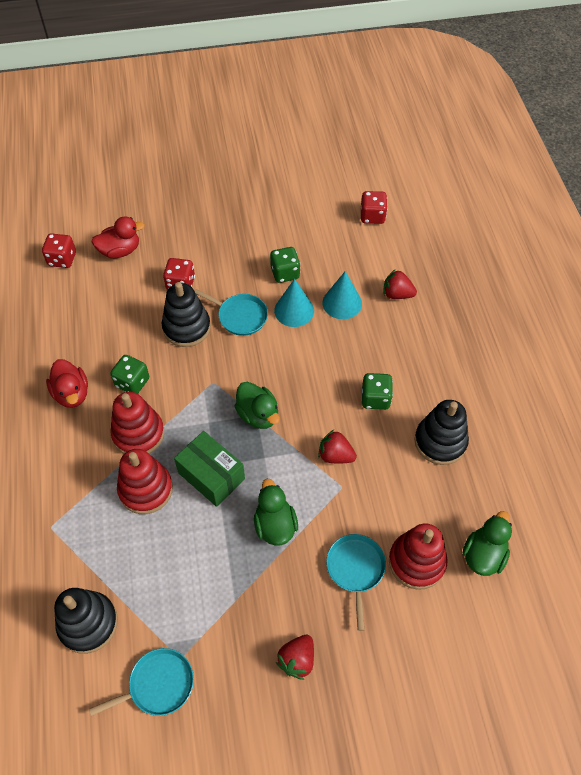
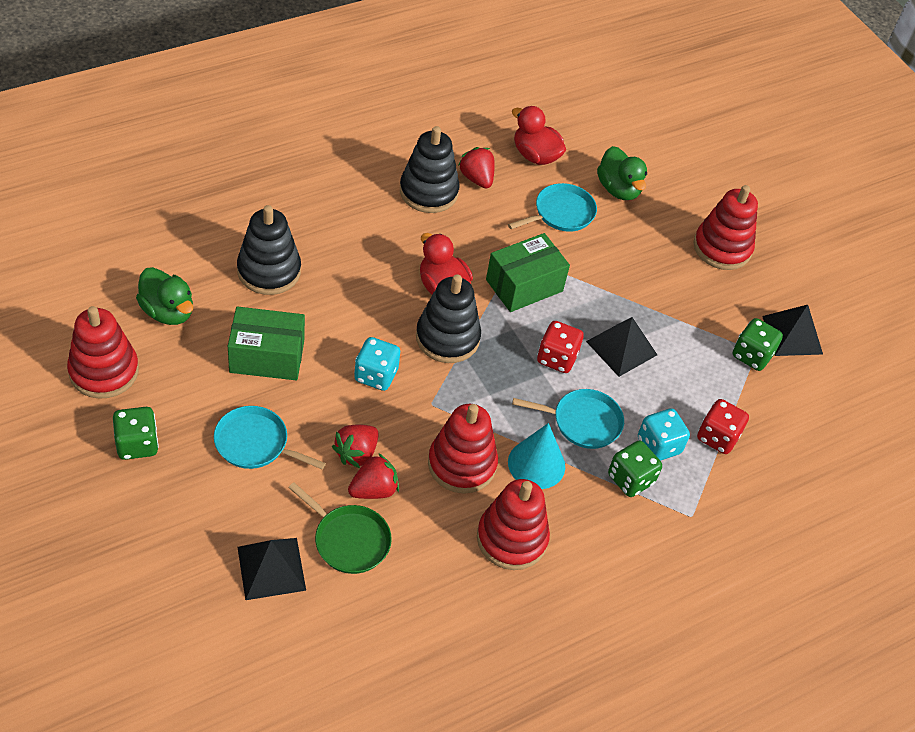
black pyramid: none = 0 -> [237,538,306,600] [586,317,657,377] [762,305,823,356] = 3
green box: [174,431,245,507] = 1 -> [228,306,305,380] [486,233,570,312] = 2
green duck: [234,382,280,429] [254,479,298,546] [462,511,512,576] = 3 -> [136,267,193,325] [597,146,647,200] = 2
green pan: none = 0 -> [288,482,392,574] = 1
red dice: [42,233,76,268] [163,258,195,290] [361,191,388,224] = 3 -> [537,321,584,373] [697,399,749,454] = 2
red stacking toy: [111,392,164,454] [117,449,173,514] [389,523,448,590] = 3 -> [67,306,139,399] [428,404,498,494] [477,479,550,570] [693,185,758,270] = 4
turquoise cone: [274,279,314,327] [322,271,362,319] = 2 -> [508,423,565,489] = 1
turquoise dice: none = 0 -> [354,337,400,391] [638,408,690,461] = 2

